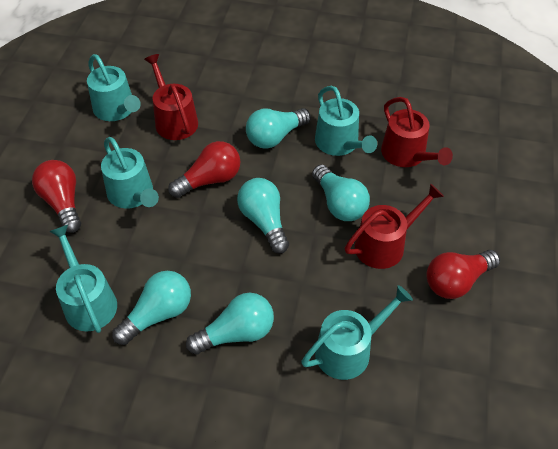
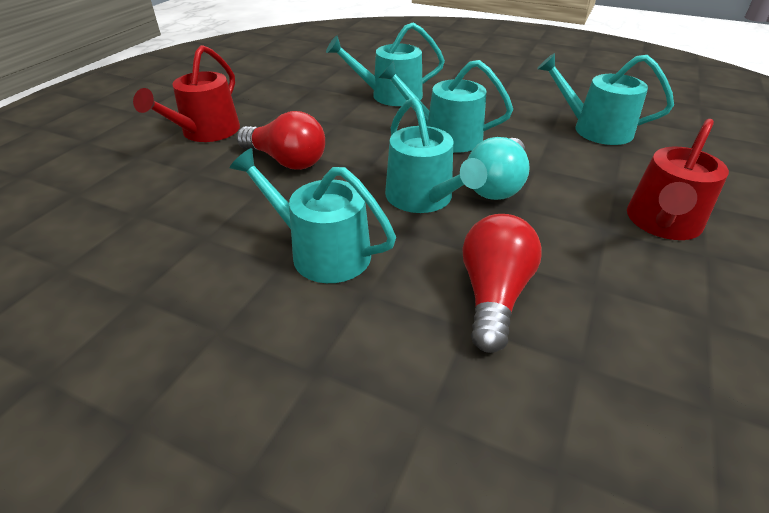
red light bulb: [32,160,81,233] [168,141,240,198] [426,250,500,299] = 3 -> [237,111,325,170] [462,214,542,353] = 2
red watering can: [144,54,198,140] [345,184,444,269] [381,97,453,167] = 3 -> [133,45,240,142] [627,119,729,240] = 2
turquoise light bulb: [112,271,191,345] [186,293,274,355] [237,178,289,254] [246,108,311,149] [312,165,370,221] = 5 -> [468,137,530,200] = 1

